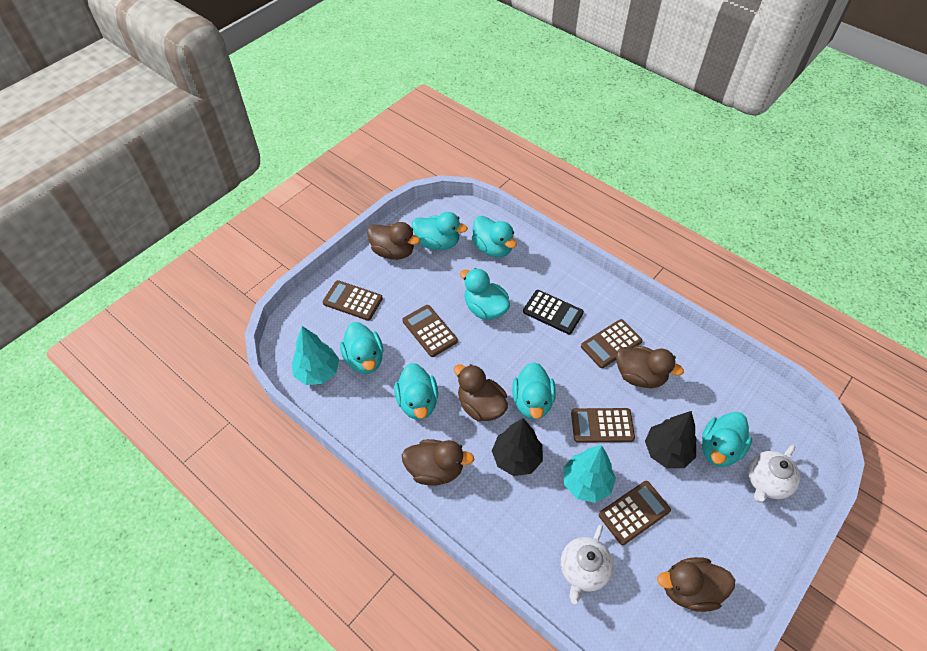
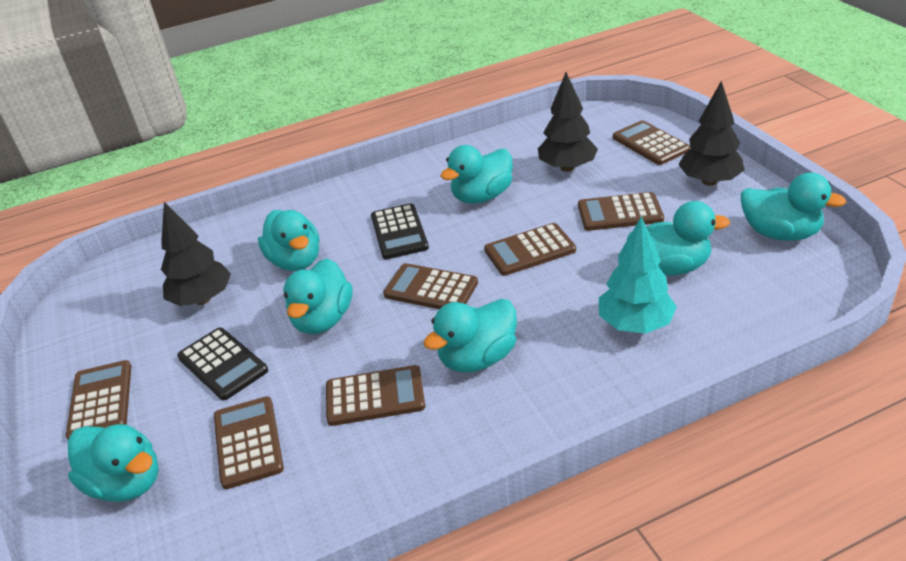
black calculator: [523,290,584,334] = 1 -> [177,328,268,400] [371,203,429,259] = 2
black tree: [492,418,543,476] [645,411,697,468] = 2 -> [161,202,231,306] [538,72,598,172] [678,81,745,186] = 3
brown calculator: [322,280,383,321] [402,305,458,357] [571,408,635,443] [581,319,643,368] [599,481,671,545] = 5 -> [66,360,131,440] [214,396,284,489] [326,365,425,426] [383,263,478,309] [484,223,576,276] [578,192,664,231] [613,120,690,165] = 7
brown duck: [367,222,420,260] [402,439,474,486] [454,364,508,421] [616,346,684,388] [657,557,735,612] = 5 -> none = 0
turquoise tree: [291,326,339,385] [563,445,616,503] = 2 -> [599,217,677,334] = 1
white teapot: [561,525,613,604] [748,445,801,503] = 2 -> none = 0

